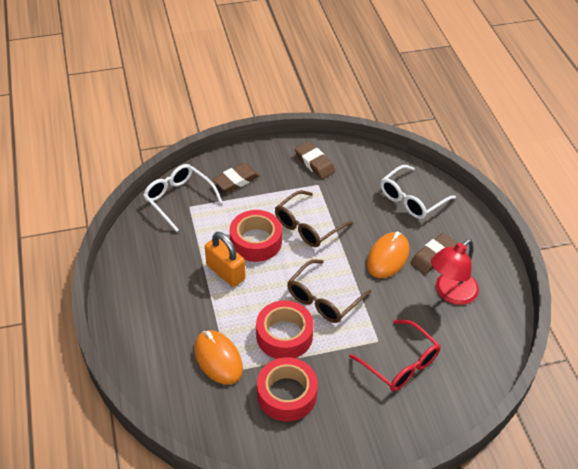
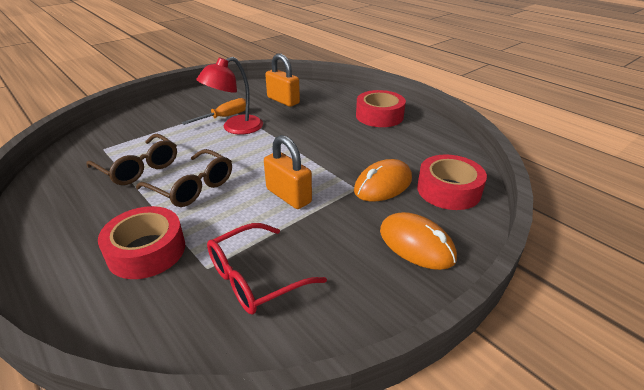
brown eraser: [213,163,260,192] [295,142,335,179] [411,233,457,274] = 3 -> none = 0
orange padlock: [205,232,245,287] = 1 -> [264,135,312,209] [265,53,300,107] = 2
orange screwdriver: none = 0 -> [182,98,246,125] = 1
white glasses: [143,164,223,232] [380,165,456,219] = 2 -> none = 0

